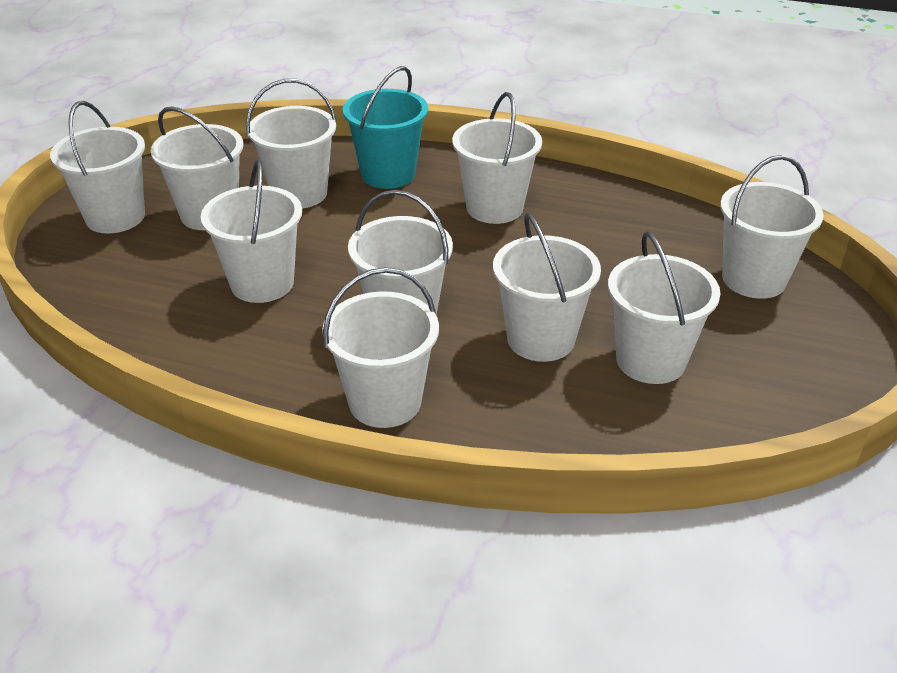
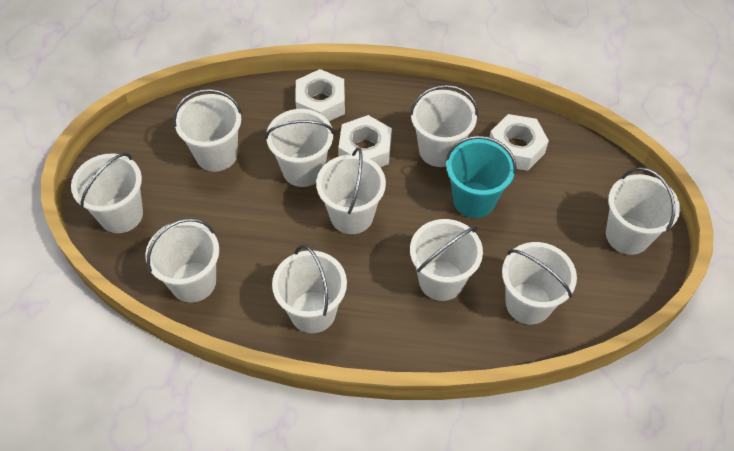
white nut: none = 0 -> [295,69,345,121] [338,115,392,167] [490,114,549,171] = 3

